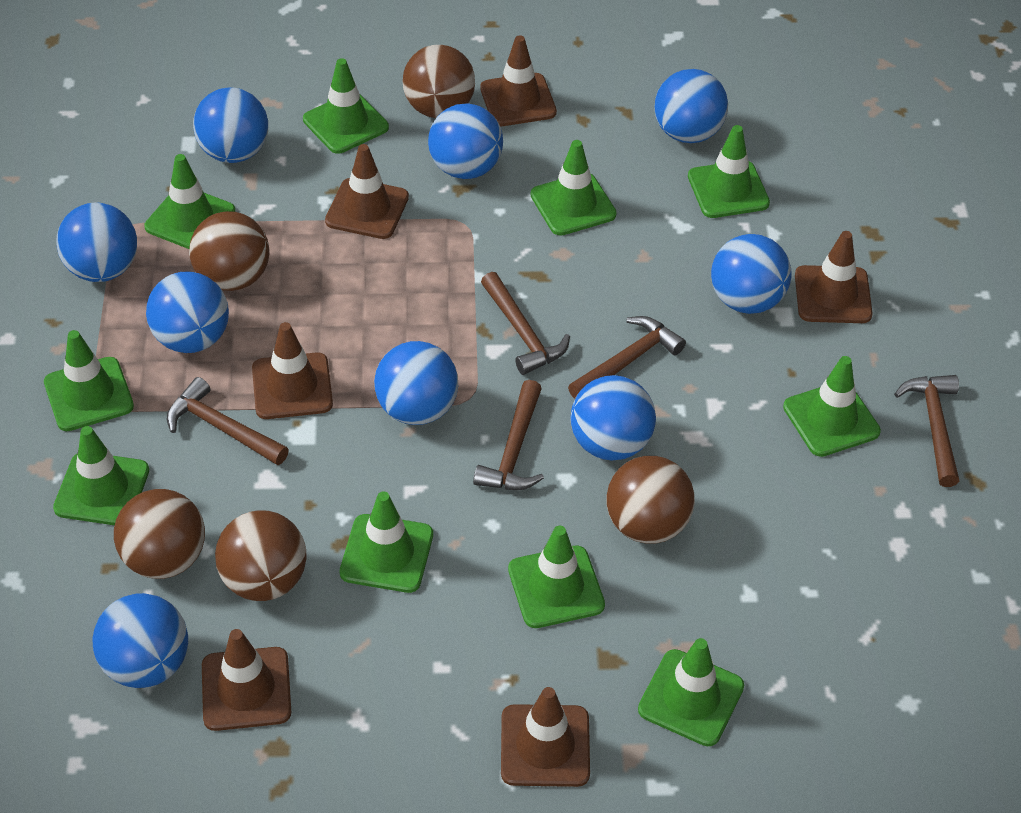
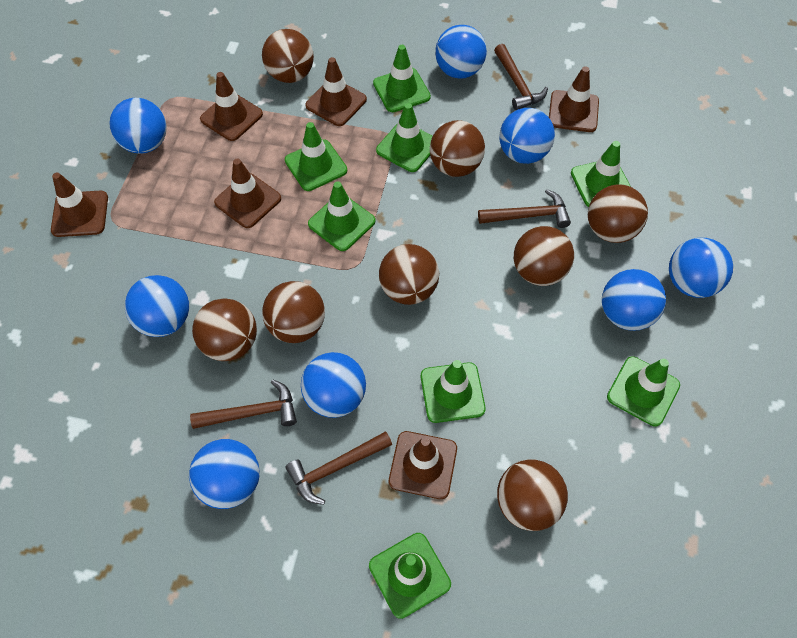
blue ball: [57,203,137,282] [93,593,188,688] [146,272,229,353] [193,87,268,163] [374,341,458,425] [428,103,503,179] [570,375,656,460] [654,69,728,143] [711,234,792,314] = 9 -> [110,98,167,153] [125,275,189,337] [189,439,260,509] [301,352,366,418] [435,25,487,79] [499,108,555,164] [602,269,666,331] [669,238,733,298] = 8
brown ball: [114,489,205,579] [189,211,270,291] [215,510,307,601] [403,45,475,118] [606,456,695,544] = 5 -> [192,298,257,361] [262,29,314,83] [262,281,325,343] [379,244,439,305] [430,120,485,177] [497,459,568,531] [514,226,574,286] [588,184,648,243] = 8
brown hammer: [167,377,289,465] [473,380,544,490] [481,272,570,375] [568,316,686,399] [894,375,959,487] = 5 -> [190,379,297,429] [285,431,392,505] [478,189,571,228] [494,44,548,110] = 4
green traffic cone: [44,330,134,431] [53,426,149,525] [145,154,235,249] [303,58,389,154] [340,491,433,593] [508,526,605,628] [531,140,617,236] [638,638,744,747] [688,125,770,218] [783,356,881,457] = 10 -> [285,122,347,191] [308,181,376,251] [369,533,451,619] [373,45,431,112] [376,103,433,172] [421,360,486,423] [571,141,631,207] [607,356,680,426] = 8

